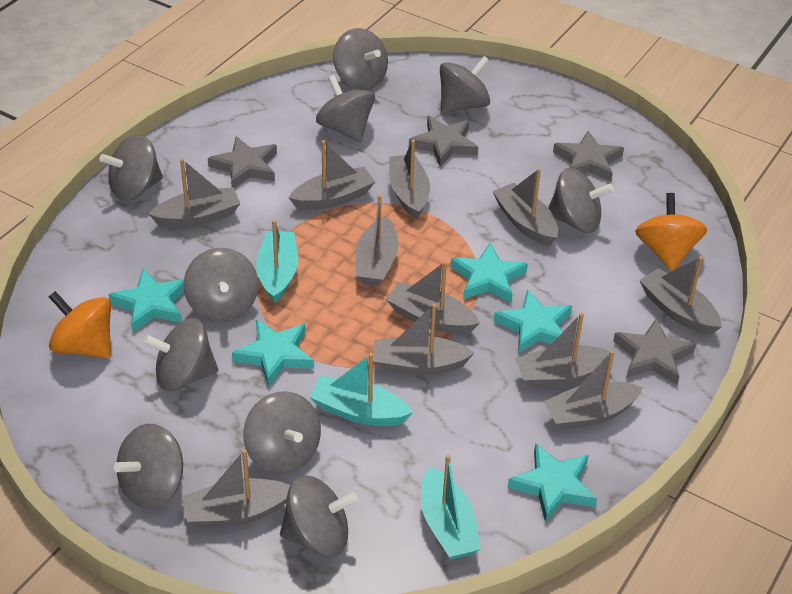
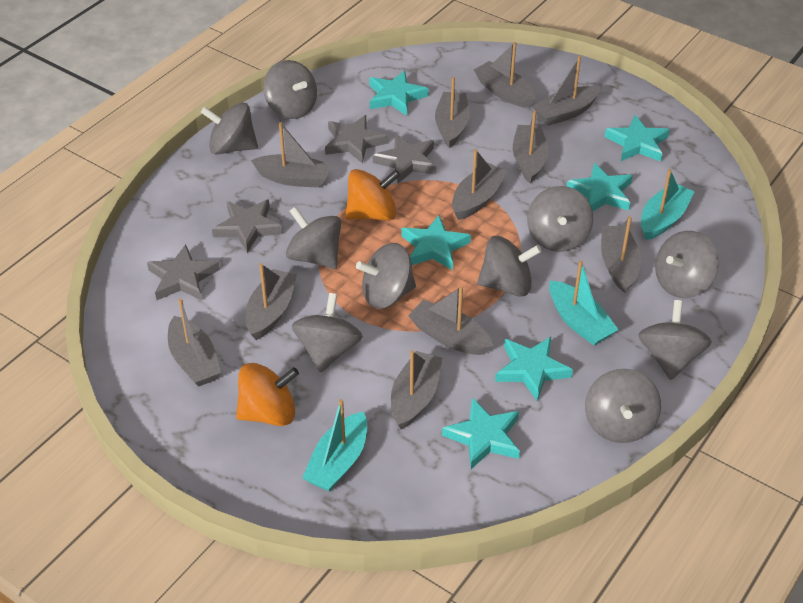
turquoise star: [108,268,184,332] [232,320,314,387] [451,243,528,303] [494,289,572,354] [508,443,597,523] = 5 -> [369,70,429,116] [401,215,471,270] [442,398,520,469] [495,337,573,402] [567,163,633,212] [604,115,670,161] = 6

